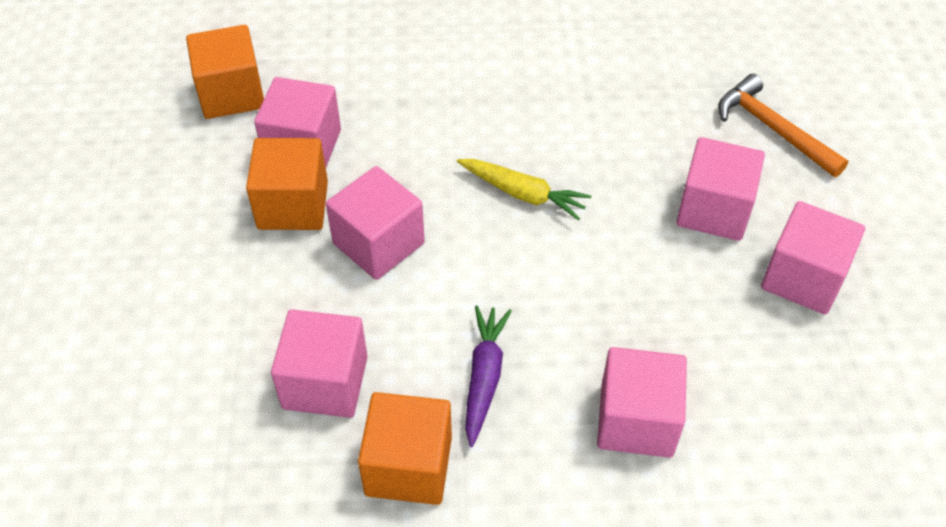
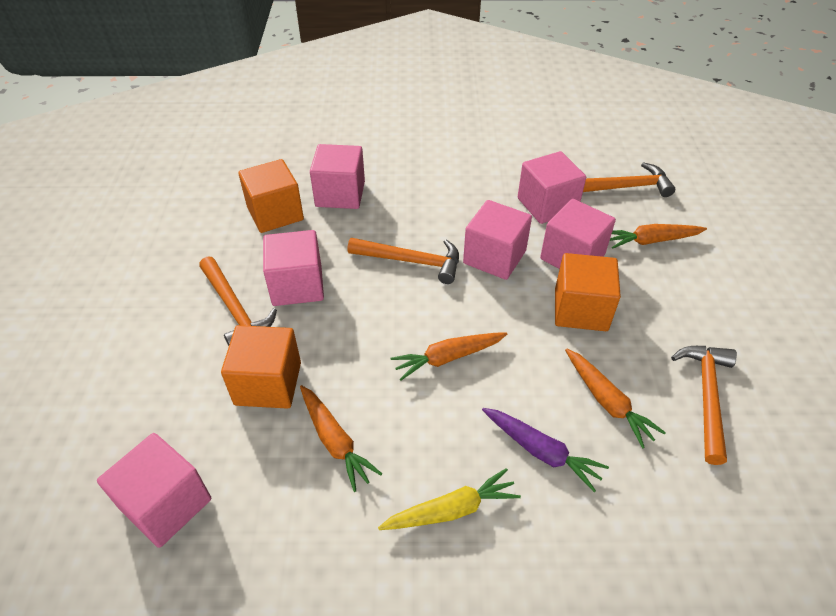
orange carrot: none = 0 -> [300,385,382,492] [391,332,507,380] [565,348,666,448] [610,224,707,249] = 4
orange hammer: [718,74,848,177] = 1 -> [199,256,277,346] [348,238,459,284] [583,162,675,197] [671,346,737,465] = 4

